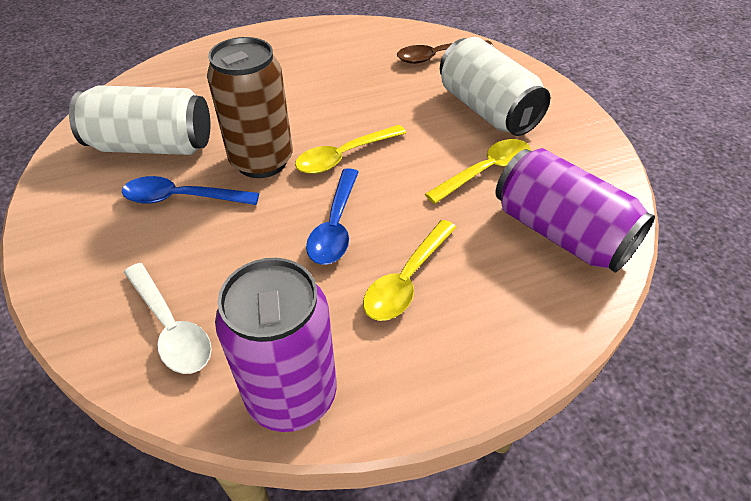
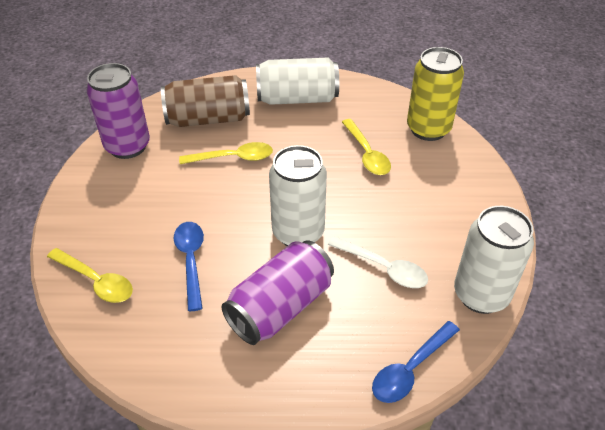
brown spoon: [397,40,493,64] = 1 -> none = 0
white can: [69,85,210,155] [440,37,550,136] = 2 -> [256,58,339,105] [269,145,327,246] [454,206,534,314] = 3
yellow can: none = 0 -> [407,47,464,141] = 1

